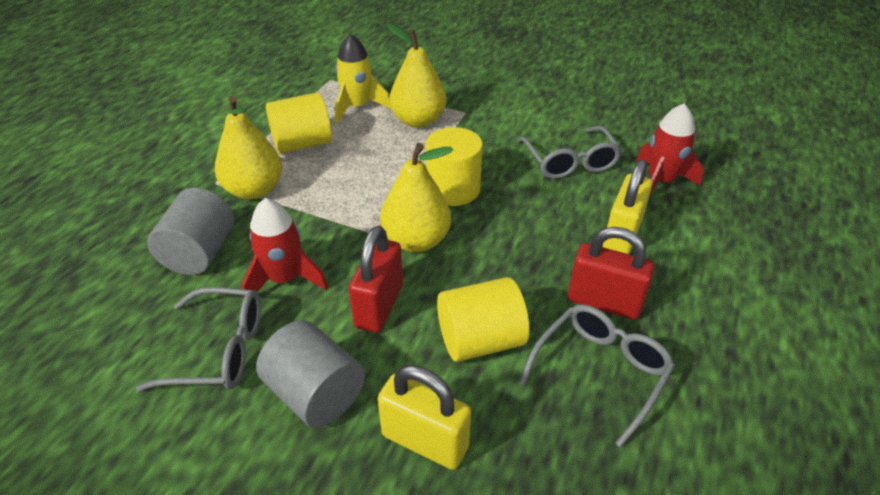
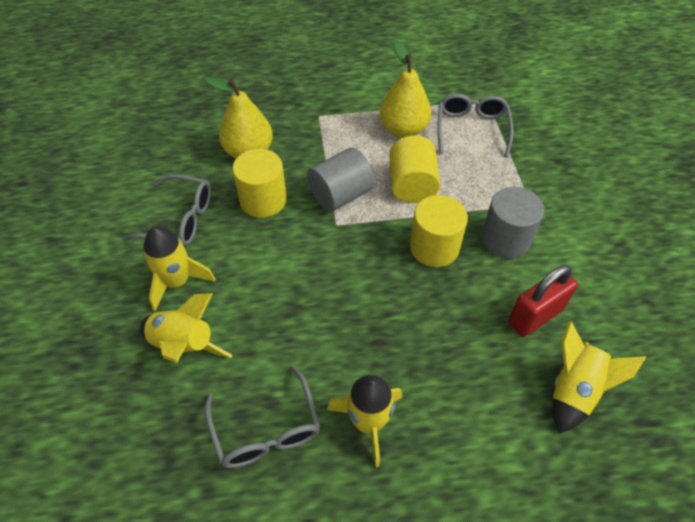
red padlock: [349,226,403,333] [568,227,655,320] = 2 -> [508,265,578,337] = 1
red rocket: [242,198,328,298] [636,104,704,197] = 2 -> none = 0
yellow padlock: [378,365,471,470] [603,159,652,254] = 2 -> none = 0
yellow pear: [215,96,282,200] [380,143,453,252] [387,23,446,128] = 3 -> [204,77,273,159] [380,40,431,138] = 2
yellow rocket: [335,34,391,124] = 1 -> [140,293,232,363] [144,226,216,311] [327,375,402,467] [552,321,646,433] = 4

